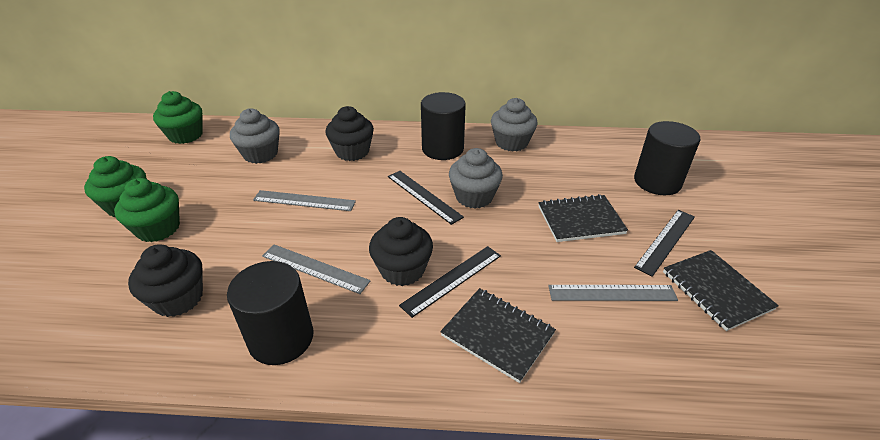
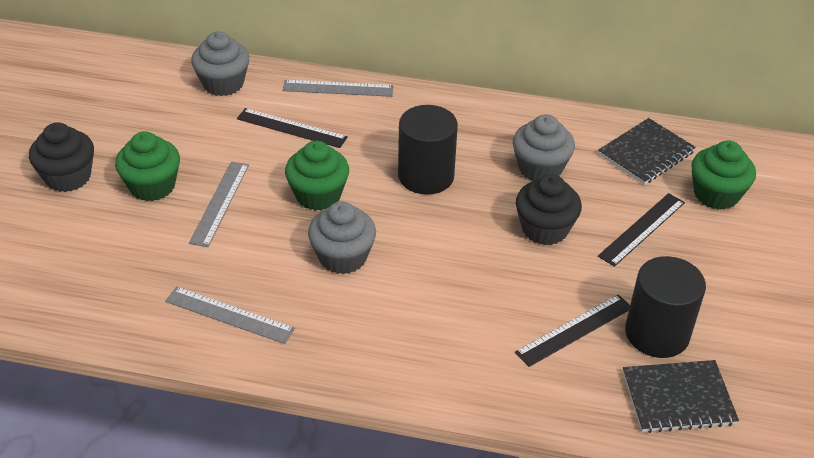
black cupcake: [128,244,203,317] [325,106,374,161] [369,217,433,286] = 3 -> [29,122,94,192] [516,174,582,245] = 2
black cylinder: [227,261,314,365] [421,92,466,160] [634,121,700,195] = 3 -> [398,105,458,195] [625,256,706,358] = 2
black notebook: [440,288,556,383] [538,194,628,242] [663,250,779,331] = 3 -> [598,118,696,185] [623,360,739,433] = 2

